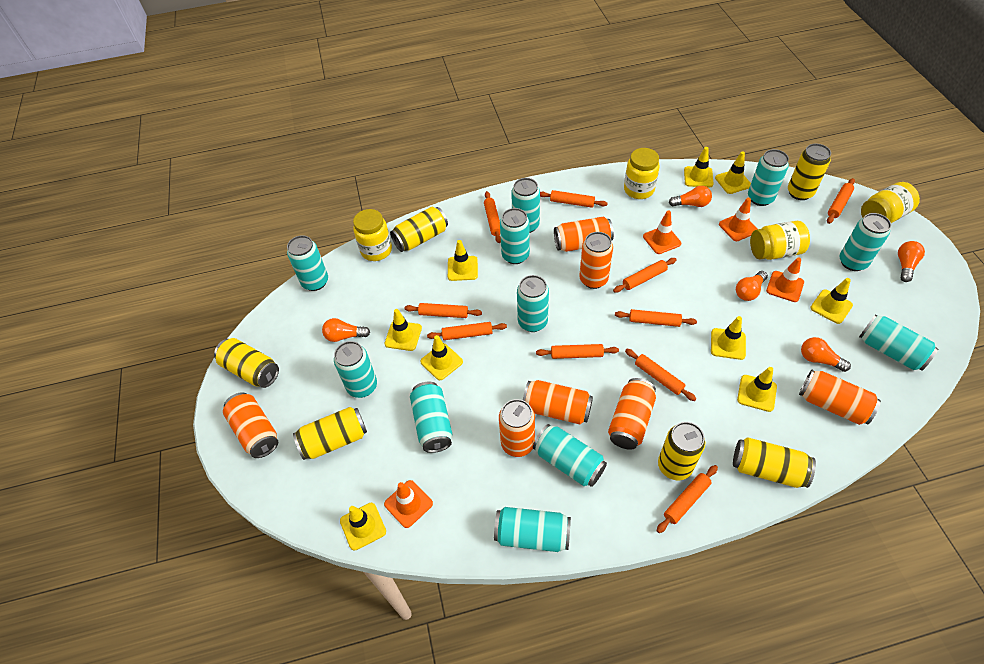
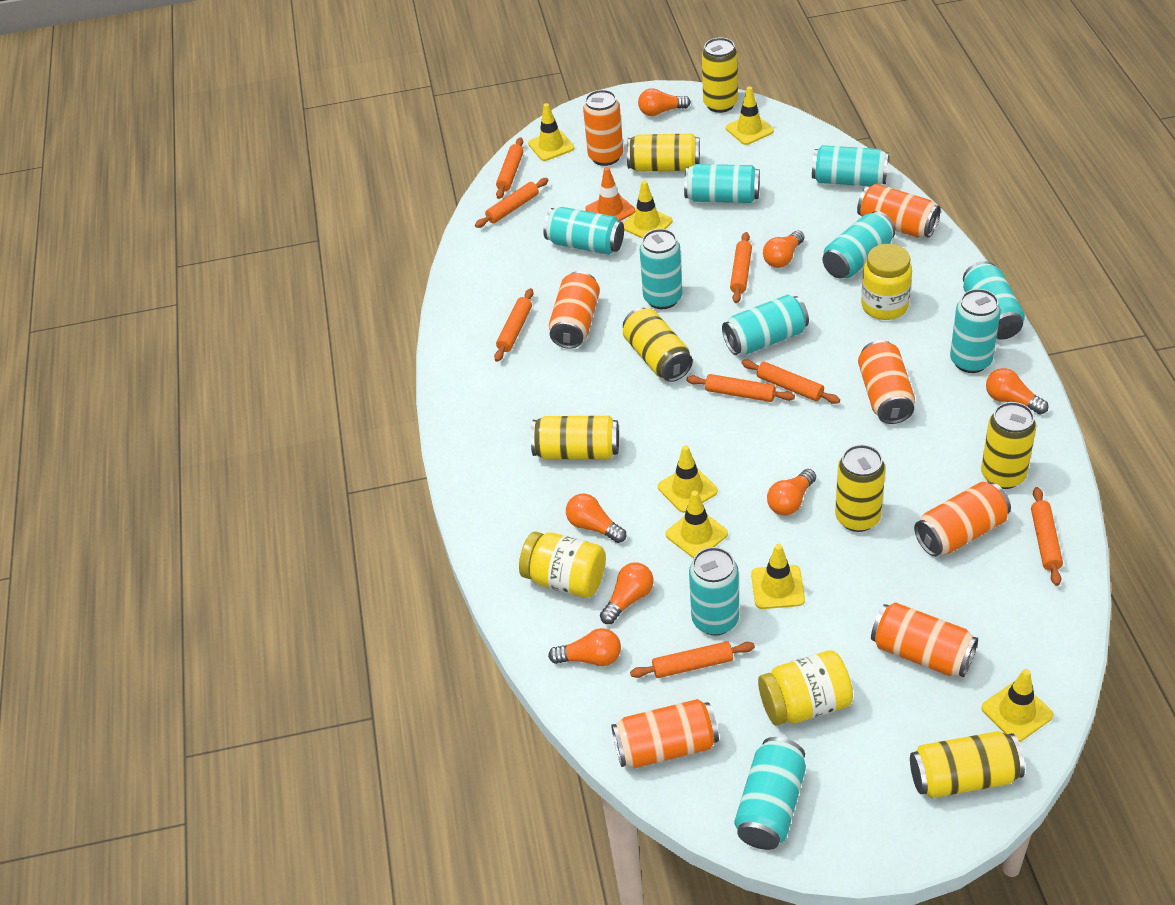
orange light bulb: [322,318,370,342] [669,186,712,207] [736,271,768,301] [801,337,851,372] [898,241,925,282] = 5 -> [548,628,621,666] [566,494,626,543] [600,563,654,624] [638,88,691,116] [763,231,804,268] [767,469,816,516] [986,368,1048,415] = 7
orange rolling pin: [405,303,482,318] [427,322,507,340] [484,191,501,243] [536,344,619,359] [540,190,607,208] [613,258,677,293] [615,309,697,327] [625,349,696,401] [657,465,718,533] [827,178,855,224] = 10 -> [475,178,549,228] [494,288,534,362] [496,137,524,199] [630,641,755,678] [687,374,795,402] [730,232,752,303] [742,360,840,404] [1031,487,1063,586] = 8
orange traffic cone: [384,480,433,528] [643,211,681,254] [719,198,757,241] [766,257,804,302] = 4 -> [586,167,636,221] = 1
turquoise can: [287,235,328,291] [334,341,377,398] [410,382,452,453] [494,507,571,552] [500,208,530,264] [511,178,540,233] [517,275,549,332] [533,424,607,487] [748,149,789,206] [840,213,891,271] [859,314,939,371] = 11 -> [543,207,624,255] [640,229,682,309] [684,164,760,203] [689,547,739,636] [722,295,809,355] [734,737,806,850] [812,145,889,186] [822,211,896,278] [950,289,1001,373] [963,261,1025,340] = 10
yellow can: [214,338,279,388] [293,407,367,460] [390,207,448,252] [658,422,705,480] [733,437,816,488] [788,144,831,200] = 6 -> [531,416,619,459] [623,308,693,382] [627,134,700,172] [702,38,738,113] [835,445,886,532] [910,731,1025,798] [981,402,1036,489] = 7
yellow jar: [353,209,392,261] [624,148,660,199] [750,221,810,260] [861,182,920,223] = 4 -> [519,531,606,598] [758,650,853,725] [861,244,912,320] = 3
yellow traffic cone: [340,503,386,550] [384,309,422,351] [420,335,463,380] [448,240,478,281] [684,147,714,187] [711,316,746,360] [715,151,751,194] [737,367,777,412] [810,278,853,324] = 9 -> [528,103,574,161] [623,181,672,239] [658,445,718,513] [666,491,728,558] [726,86,774,145] [751,544,805,609] [982,669,1053,742] = 7

